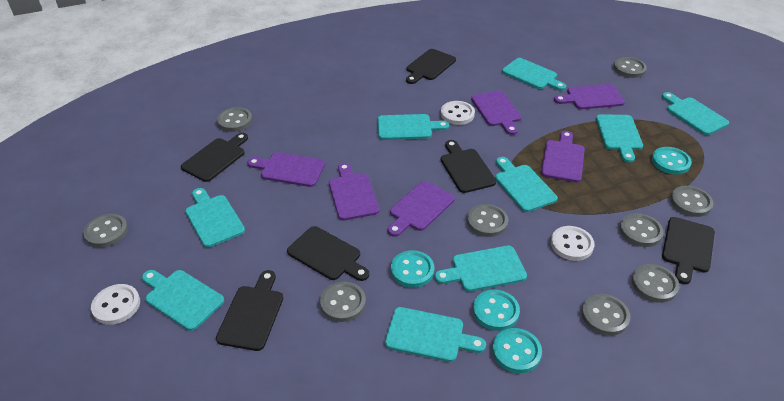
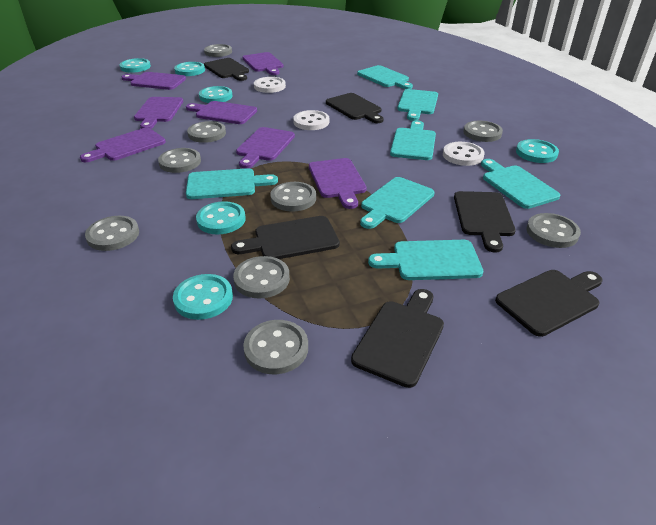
purple cutting board: [247,152,325,187] [329,163,379,220] [388,181,455,237] [471,90,521,135] [541,131,585,182] [554,84,625,109] = 6 -> [80,128,166,162] [122,72,186,90] [134,97,183,129] [186,101,257,124] [236,127,295,168] [243,52,284,75] [309,158,367,209] = 7
turquoise button: [391,250,435,288] [473,289,520,331] [492,328,542,373] [652,147,692,175] = 4 -> [119,58,151,73] [173,274,233,320] [174,62,205,76] [196,201,246,235] [199,86,233,103] [516,139,559,163] = 6
turquoise cutting board: [142,270,224,331] [185,188,245,248] [378,114,449,140] [385,307,486,362] [435,246,527,292] [495,157,558,212] [502,58,566,91] [596,114,643,163] [662,92,729,135] = 9 -> [186,168,278,199] [357,65,413,89] [360,177,435,229] [368,240,483,280] [390,120,436,160] [397,89,438,121] [481,159,560,209] = 7

